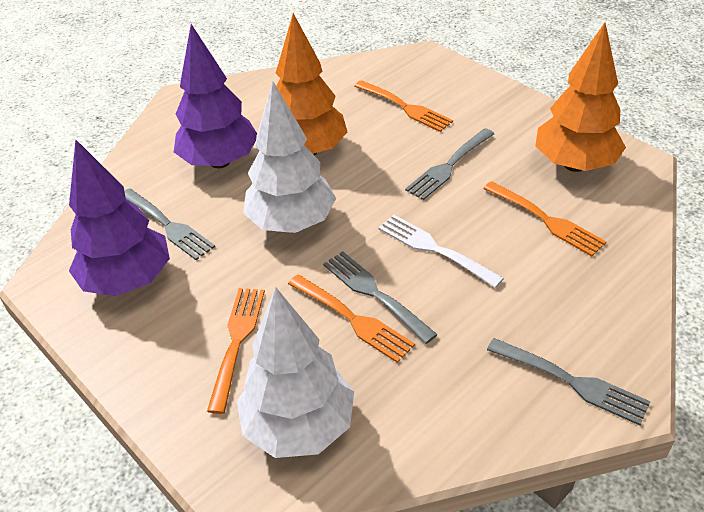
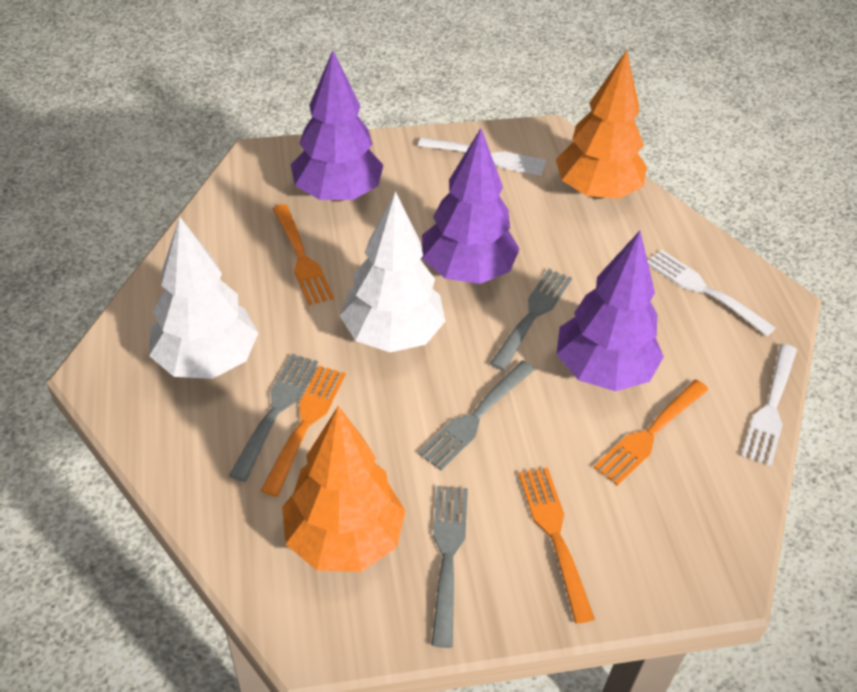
purple tree: [69,140,170,296] [174,24,257,168] = 2 -> [291,50,384,202] [422,128,520,284] [556,231,664,391] = 3
white fork: [379,215,504,288] = 1 -> [418,137,546,176] [648,250,776,336] [742,344,797,466] = 3

